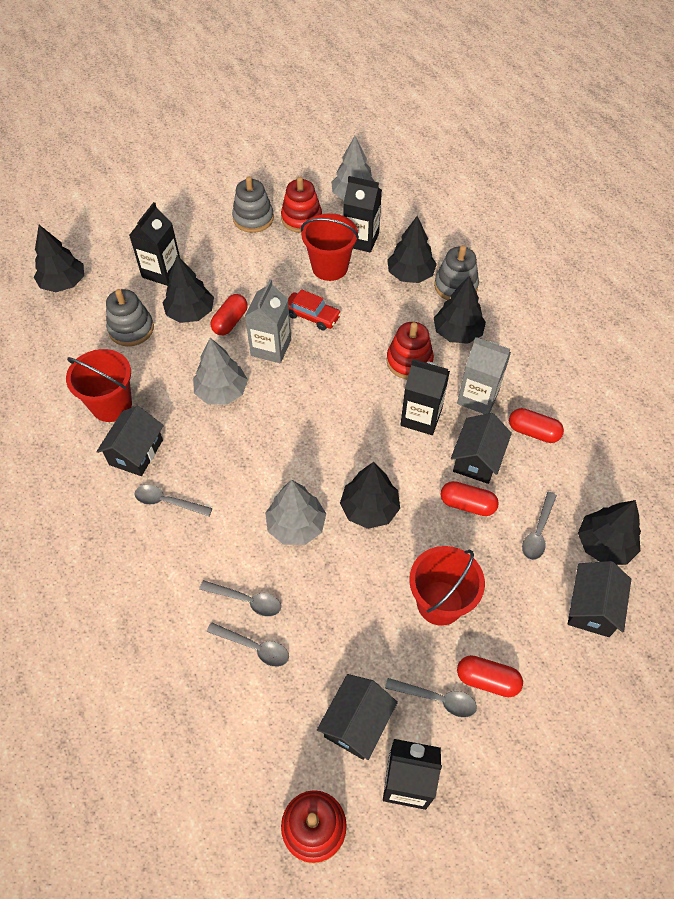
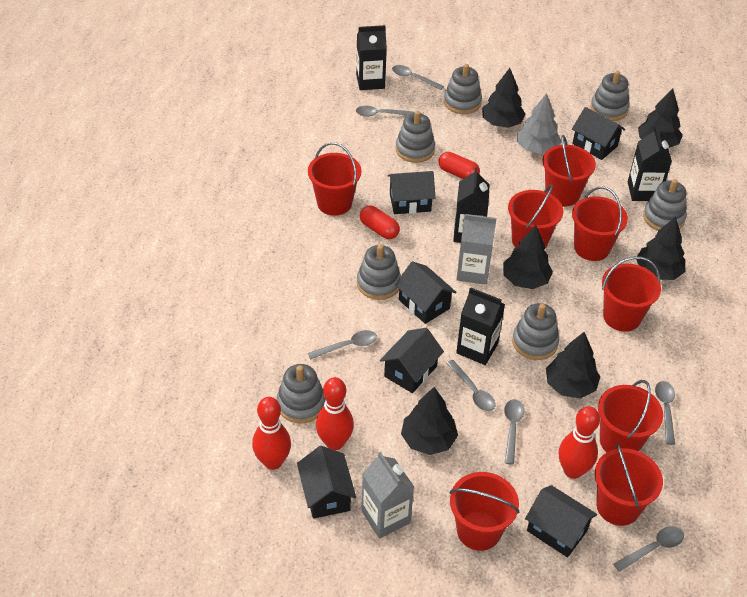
black house: [96,406,164,476] [317,674,398,760] [451,413,512,484] [568,561,631,637] = 4 -> [297,446,356,519] [380,328,444,393] [388,171,436,214] [395,261,457,324] [525,485,597,558] [572,107,625,160] = 6
grey spoon: [135,485,212,517] [199,580,281,617] [207,622,289,667] [385,678,477,718] [522,492,557,560] = 5 -> [308,330,377,360] [356,106,415,117] [392,65,444,90] [446,360,495,411] [504,399,525,465] [614,526,684,572] [655,381,675,445] = 7
grey stacking toy: [106,289,154,346] [232,176,274,233] [434,245,479,300] = 3 -> [277,364,325,424] [357,244,401,300] [395,111,435,163] [444,64,482,114] [512,303,559,360] [590,71,630,121] [643,179,687,231] = 7
grey tree: [193,338,248,405] [265,480,326,545] [331,136,375,200] = 3 -> [517,93,562,154] = 1
red bowling pin: none = 0 -> [252,397,291,470] [316,377,354,450] [559,406,600,479] = 3
red bucket: [66,349,132,422] [301,213,359,281] [409,546,485,626] = 3 -> [308,142,361,216] [450,472,519,551] [508,184,563,250] [543,135,596,207] [572,187,628,261] [595,443,663,526] [598,380,663,452] [602,256,661,332] = 8
red capsule: [211,294,248,335] [441,481,499,516] [457,655,523,697] [509,408,564,443] = 4 -> [360,206,400,239] [438,152,480,179] = 2
red car: [288,289,341,330] = 1 -> none = 0
red stacking toy: [281,177,322,233] [281,790,347,863] [386,322,434,379] = 3 -> none = 0

